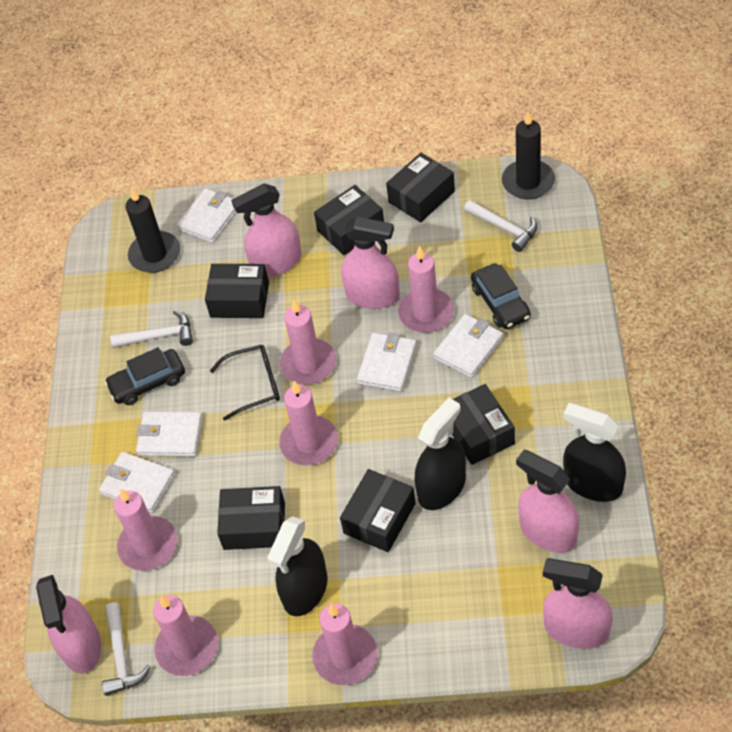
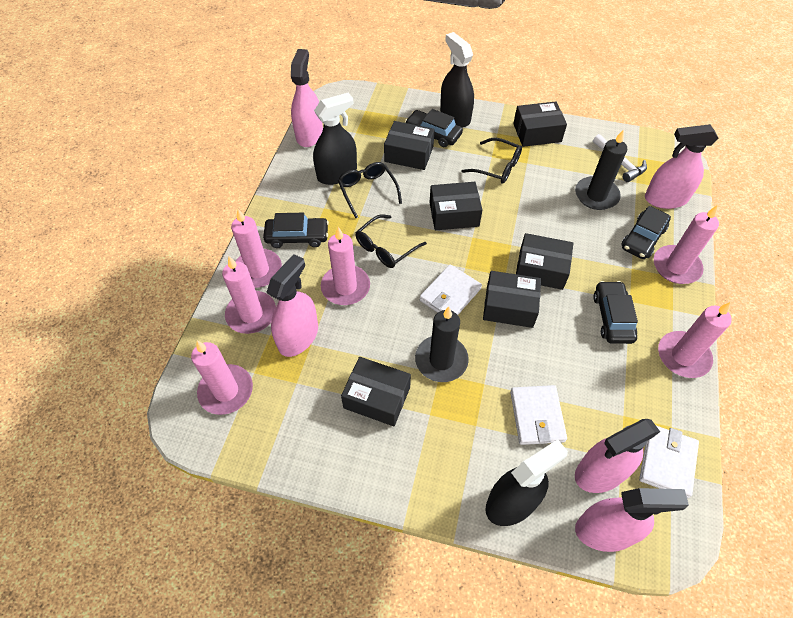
black car: [105,347,185,405] [471,263,531,329] = 2 -> [263,213,329,248] [405,109,463,147] [593,281,638,344] [621,206,671,259] = 4
black glasses: [210,345,280,421] = 1 -> [338,162,402,218] [355,214,427,268] [462,138,522,184] = 3
white hammer: [102,602,151,696] [110,310,193,348] [464,200,537,252] = 3 -> [593,134,647,182] = 1
white wallet: [99,452,175,513] [136,411,203,457] [177,188,237,243] [357,332,417,392] [433,314,503,378] = 5 -> [420,264,482,315] [510,385,567,445] [639,426,699,498] = 3

